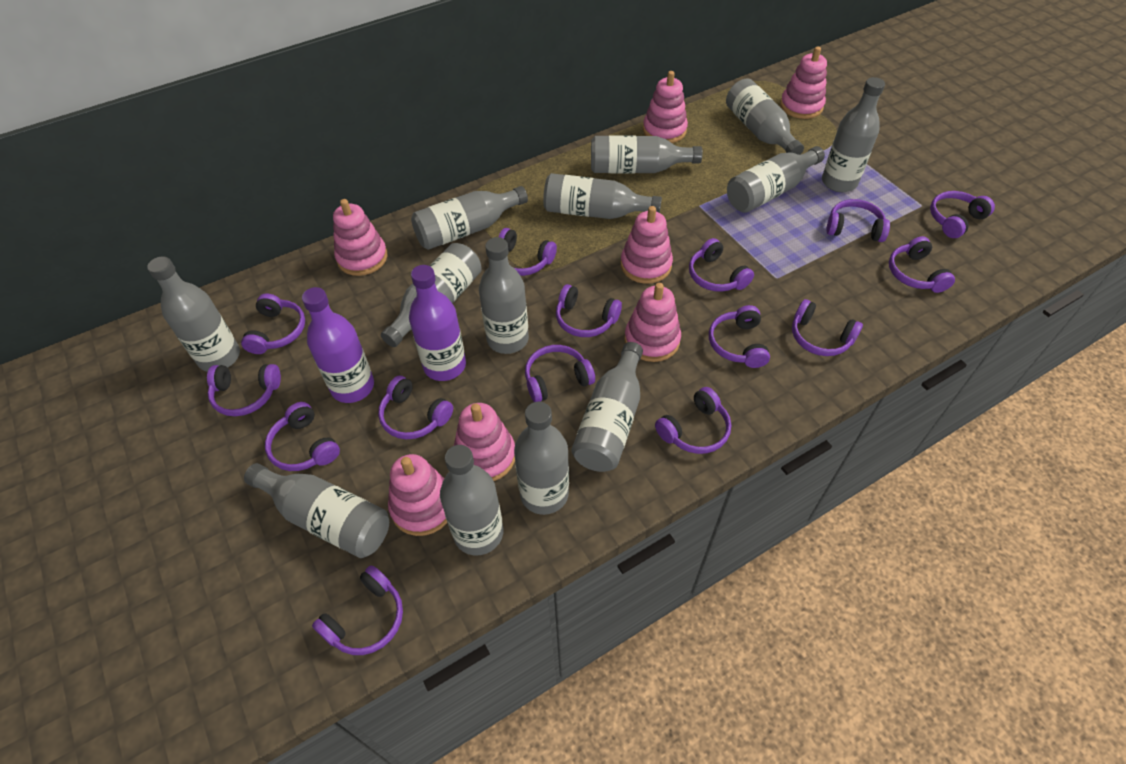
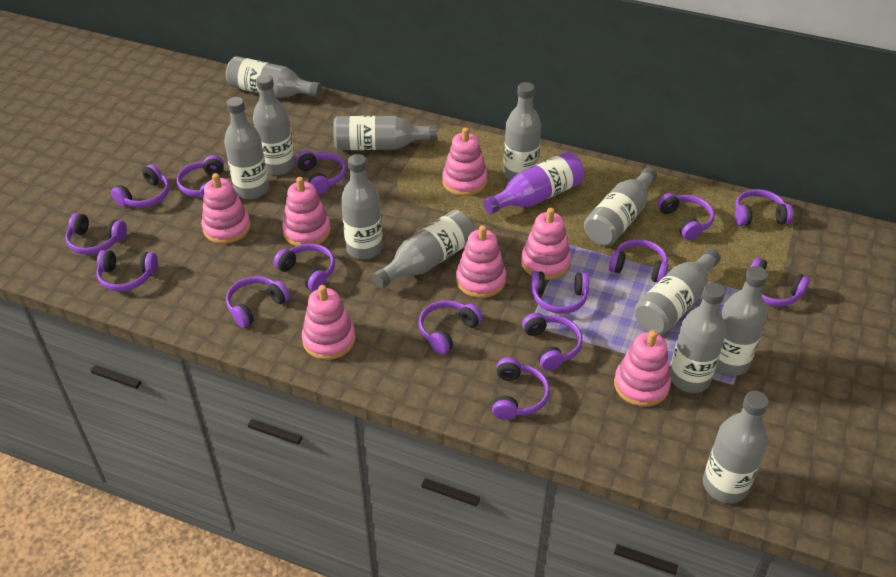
grey bottle: [147,256,240,372] [244,463,389,558] [381,243,482,347] [411,186,528,250] [440,445,503,556] [479,237,529,354] [514,402,569,515] [543,173,662,219] [571,342,643,472] [591,136,703,173] [726,78,804,155] [727,146,825,213] [822,77,885,192] = 13 -> [224,97,269,199] [226,56,322,98] [253,74,295,175] [333,116,437,150] [341,154,383,259] [372,210,475,288] [503,82,541,180] [584,167,657,246] [634,248,721,335] [670,283,726,393] [703,391,769,503] [716,266,768,376] = 12
purple bottle: [302,287,374,403] [409,265,466,381] = 2 -> [483,151,584,214] = 1

